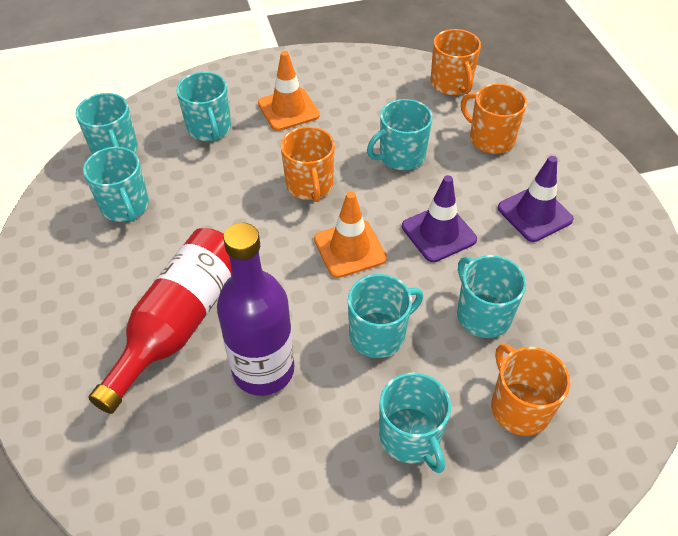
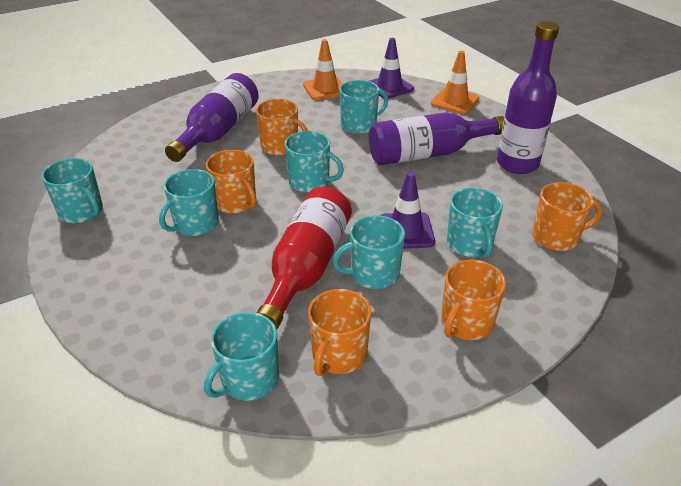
orange mug: [281,126,335,202] [431,29,481,95] [461,83,527,154] [491,344,570,436] = 4 -> [206,150,256,214] [256,99,308,156] [308,289,371,376] [441,260,506,340] [532,182,603,251] = 5
purple bottle: [217,223,294,396] = 1 -> [165,73,259,162] [369,112,504,165] [497,21,559,174] = 3

